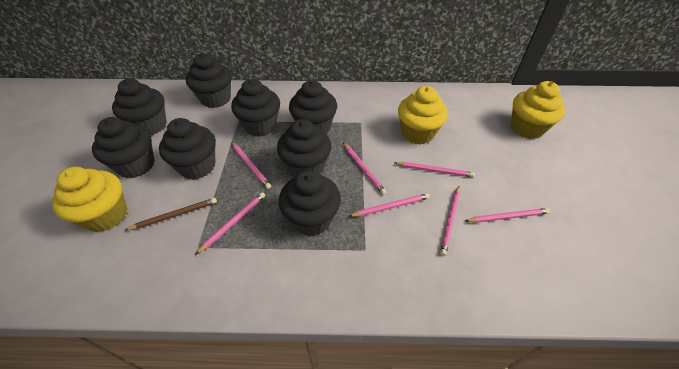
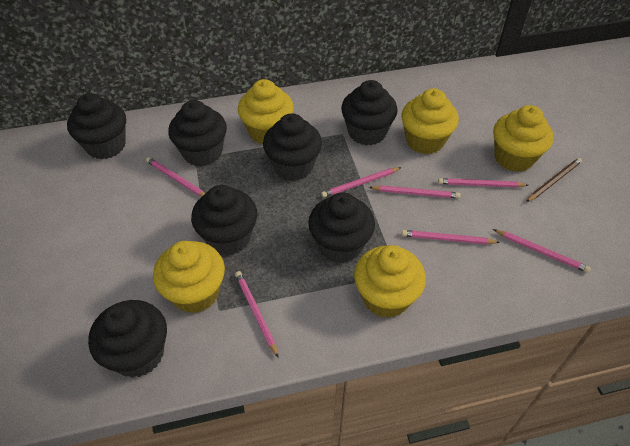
black cupcake: [92,117,155,178] [112,79,167,135] [159,118,216,180] [186,53,232,108] [231,79,280,137] [277,119,331,177] [279,171,341,236] [289,80,337,134] = 8 -> [67,93,126,159] [88,300,167,378] [168,100,227,167] [191,185,257,255] [263,113,322,181] [308,193,375,263] [341,80,398,146] = 7
yellow cupcake: [52,167,127,232] [398,86,448,144] [511,81,566,139] = 3 -> [153,241,225,313] [238,79,294,145] [354,245,426,318] [401,88,459,154] [493,105,553,172] = 5

